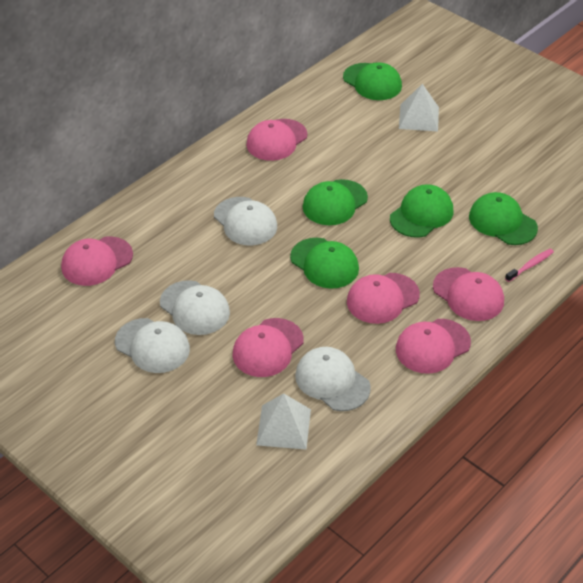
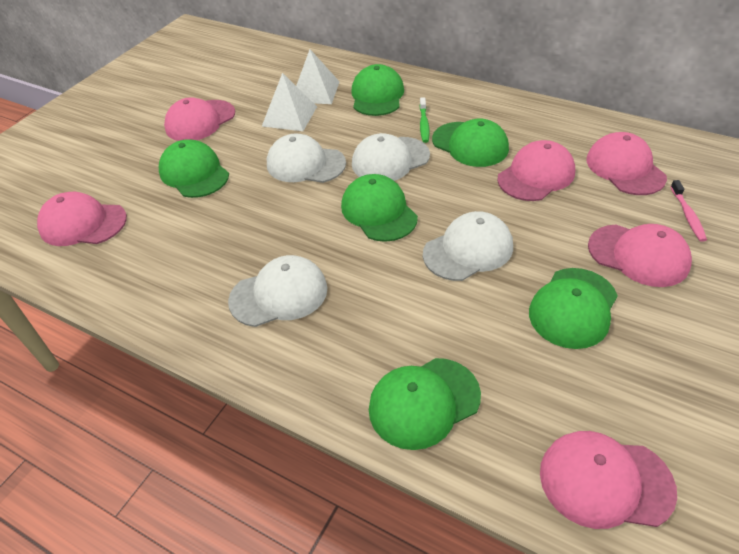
green cap: [290,238,359,289] [303,179,368,225] [343,62,402,100] [390,184,453,238] [469,192,538,245] = 5 -> [159,139,229,198] [341,174,418,242] [351,64,404,116] [369,358,481,450] [432,118,509,167] [529,268,618,349] = 6
green toothbrush: none = 0 -> [419,97,429,143] = 1

